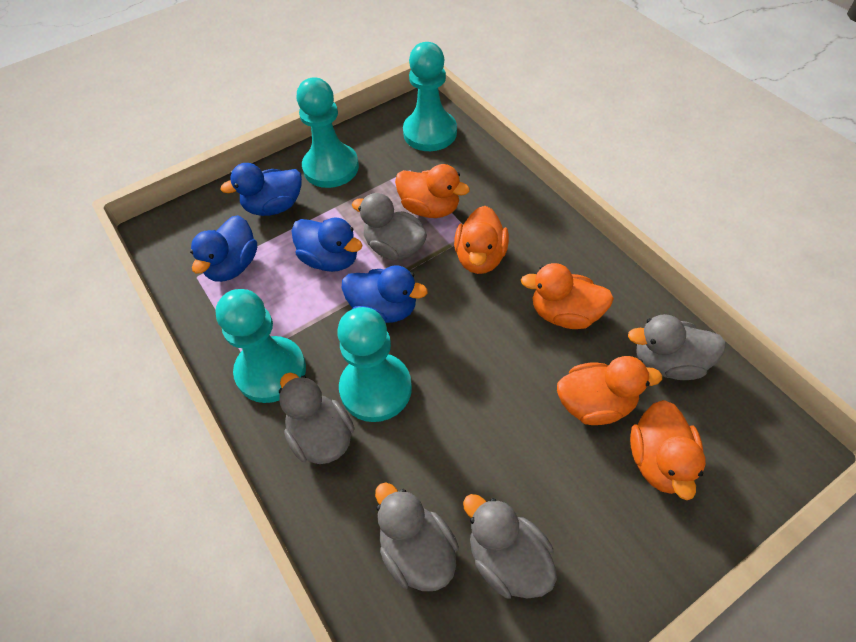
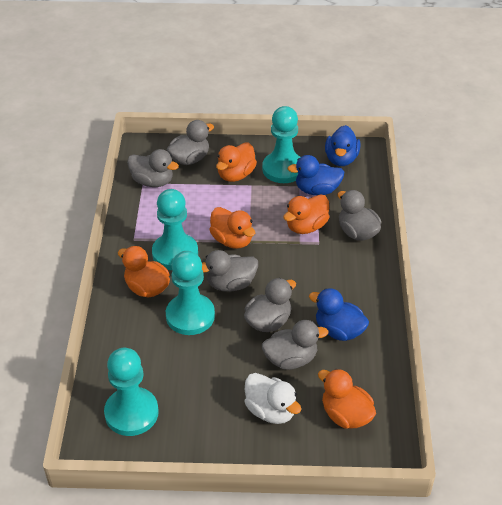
blue duck: [190,215,257,282] [220,163,302,216] [291,218,363,272] [342,265,428,323] = 4 -> [287,155,344,195] [309,288,369,341] [325,125,360,166] = 3
grey duck: [279,373,355,464] [352,193,427,260] [375,482,459,591] [463,494,557,599] [628,314,726,380] = 5 -> [127,149,179,187] [167,120,214,165] [202,250,258,292] [244,278,296,332] [262,320,328,370] [338,190,381,241] = 6
white duck: none = 0 -> [244,373,301,424] = 1

